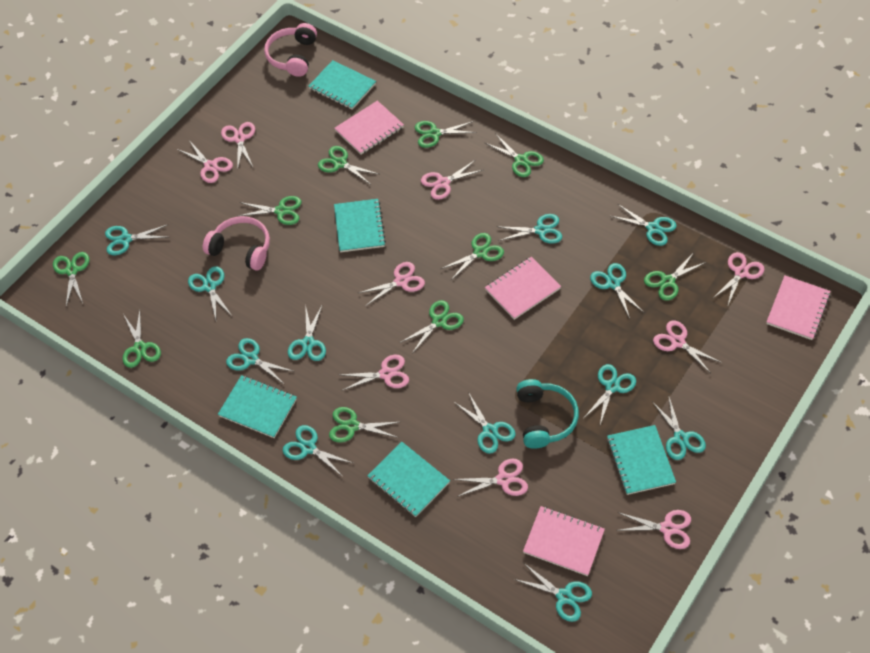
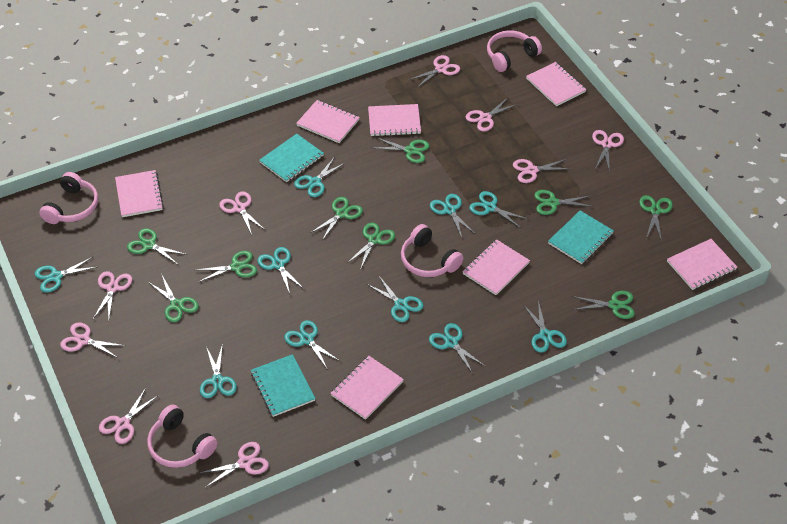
green scissors: [53,252,89,306] [123,310,161,368] [238,196,301,225] [318,146,379,184] [329,407,399,443] [400,300,464,352] [415,121,477,148] [441,233,504,280] [485,133,544,177] [644,254,706,301] = 10 -> [127,228,187,264] [148,275,199,322] [196,251,257,282] [310,197,363,240] [347,223,395,270] [375,137,430,163] [534,190,594,215] [572,291,635,319] [639,195,673,242] = 9
pink headphones: [203,216,270,270] [264,23,317,77] = 2 -> [39,172,98,224] [147,404,218,468] [401,224,464,277] [487,30,542,72] = 4
pink notebook: [334,101,404,155] [485,257,561,320] [523,506,605,576] [766,275,831,340] = 4 -> [115,170,164,217] [296,100,360,143] [330,356,404,420] [368,104,421,136] [462,239,530,295] [526,62,587,106] [667,239,737,290] = 7
turquoise headphones: [516,379,579,449] = 1 -> none = 0
turquoise notebook: [218,375,297,438] [308,60,376,110] [334,199,386,252] [367,442,450,517] [607,425,676,495] = 5 -> [251,354,316,417] [259,134,324,182] [548,210,614,264] = 3
turquoise scissors: [105,225,167,255] [188,266,233,320] [226,338,295,384] [283,425,353,477] [288,304,326,361] [454,392,515,454] [499,214,562,244] [514,563,592,622] [584,364,636,425] [590,263,645,319] [611,204,677,246] [652,395,706,460] = 12 -> [35,257,97,292] [200,343,237,398] [257,247,304,294] [284,320,341,370] [294,158,345,197] [367,276,424,322] [429,323,485,374] [430,194,474,237] [469,191,528,228] [523,301,567,353] = 10

